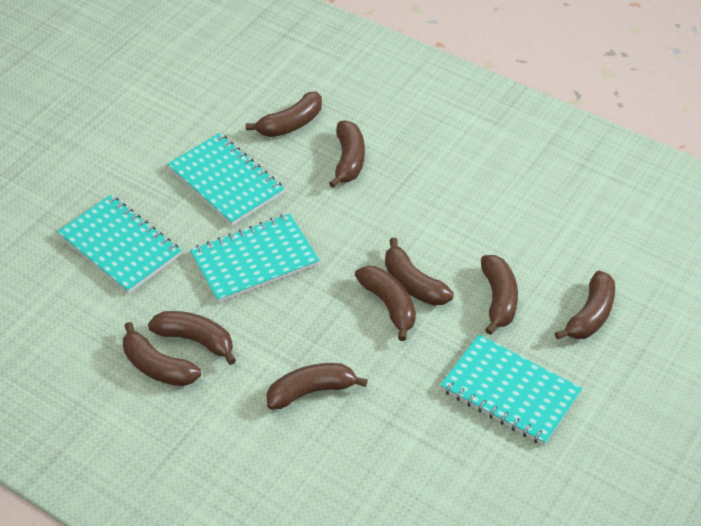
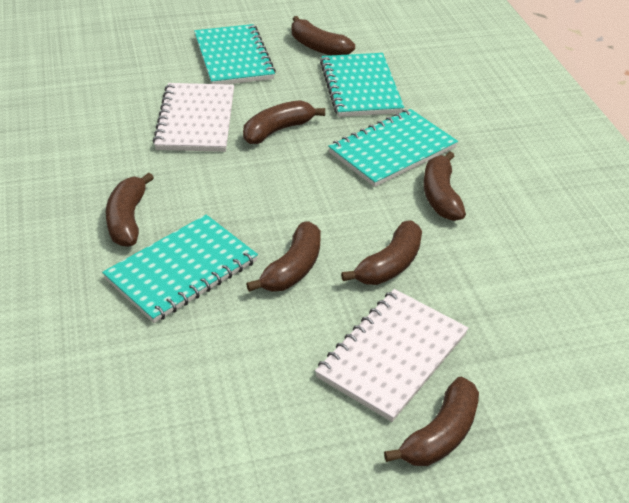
brown banana: [123,322,201,386] [148,311,236,365] [246,91,322,137] [267,363,368,410] [329,120,365,188] [355,266,416,341] [385,238,454,306] [481,255,518,335] [555,271,615,340] = 9 -> [106,173,154,247] [243,100,325,144] [246,221,321,292] [292,16,355,55] [341,220,422,285] [384,376,479,466] [423,151,466,221] = 7
white notebook: none = 0 -> [153,83,234,152] [315,289,469,422] = 2

